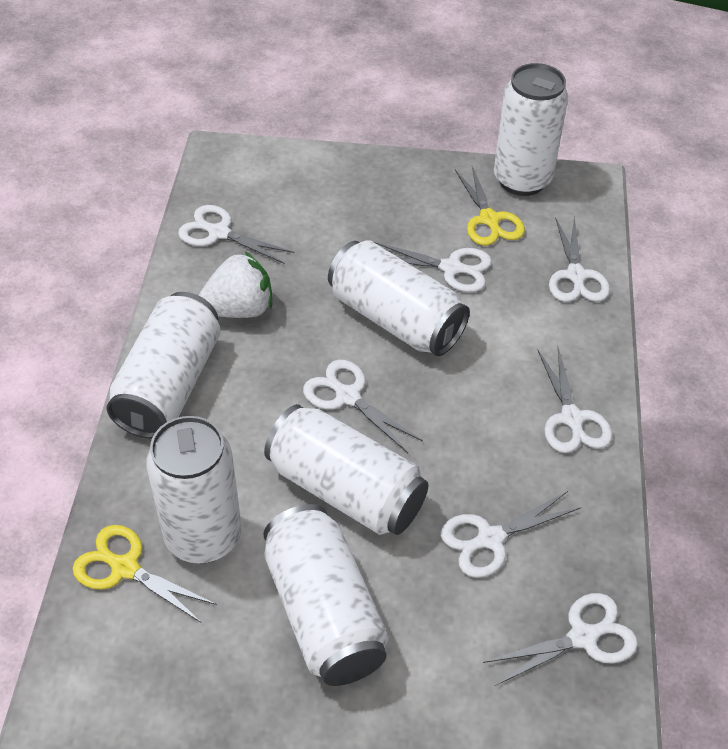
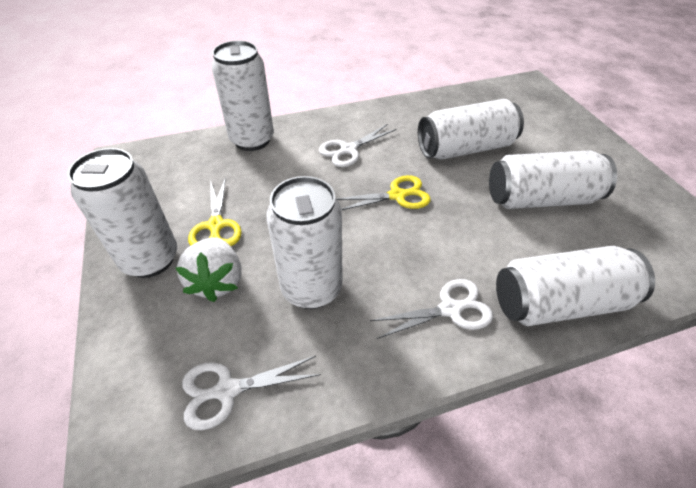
white scissors: [178,205,295,264] [303,360,423,453] [375,242,492,292] [441,491,581,578] [483,593,638,686] [537,347,612,453] [549,216,610,302] = 7 -> [182,356,321,430] [319,124,397,167] [370,279,493,339] = 3

